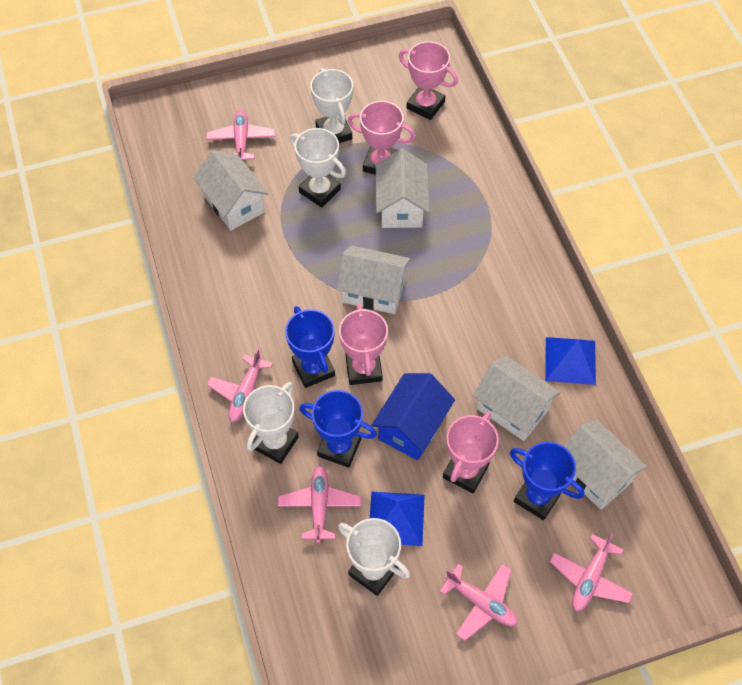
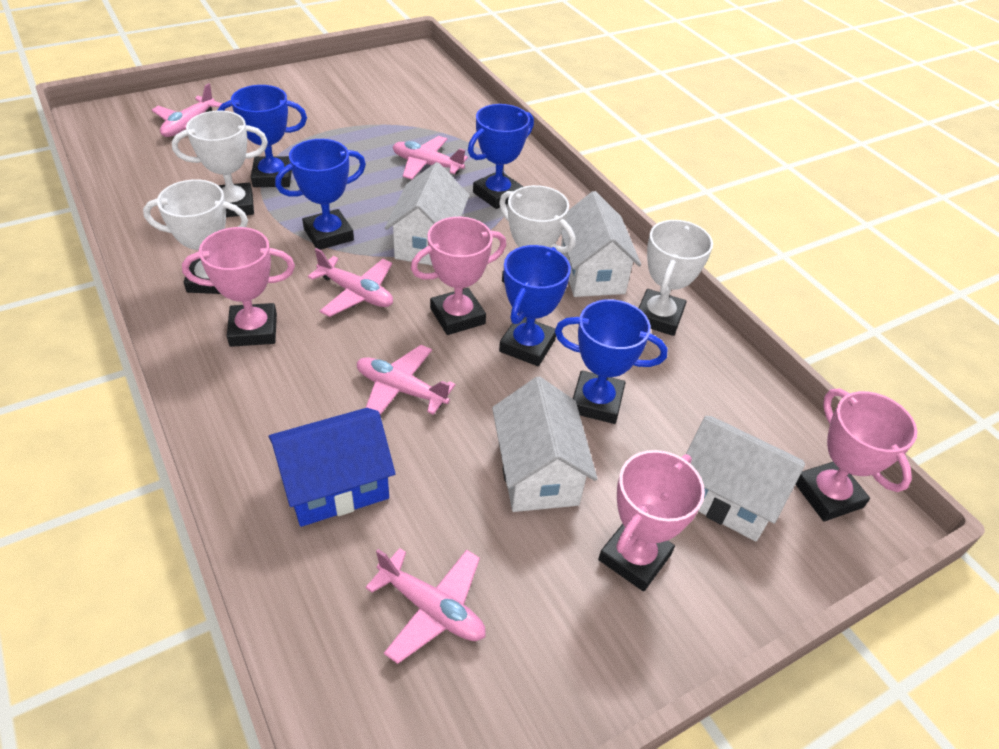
blue pyramid: [370,492,425,546] [545,337,596,385] = 2 -> none = 0
blue trophy: [285,306,335,388] [300,390,377,468] [510,442,585,520] = 3 -> [217,85,307,187] [275,139,366,250] [468,104,534,209] [499,245,571,366] [555,299,668,424] = 5
white house: [194,150,269,231] [336,245,411,314] [376,149,429,228] [473,356,560,441] [564,420,647,510] = 5 -> [385,162,469,266] [492,376,597,512] [560,191,641,297] [686,416,805,542] = 4

